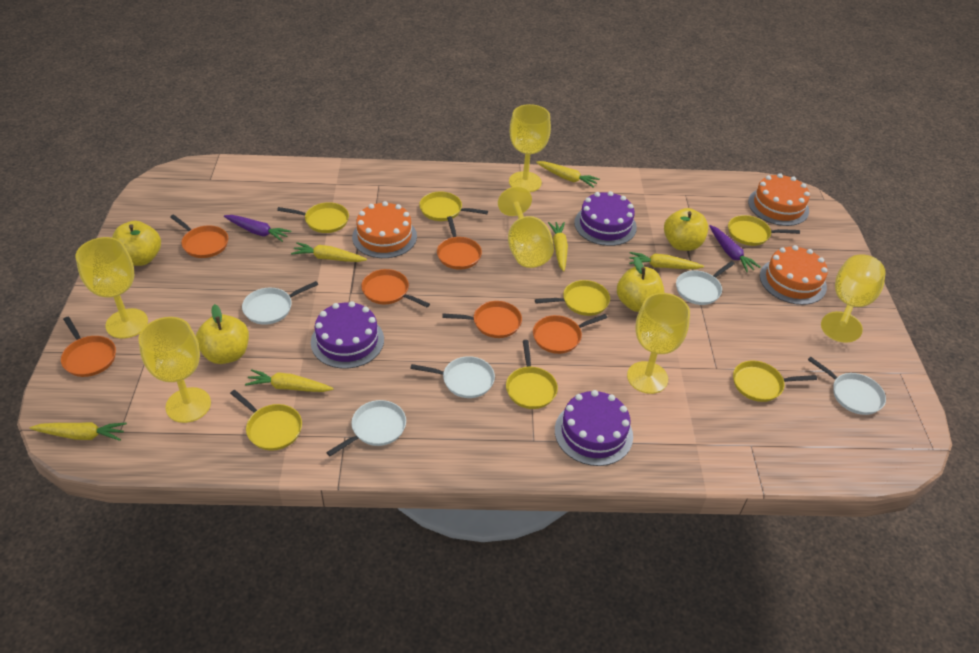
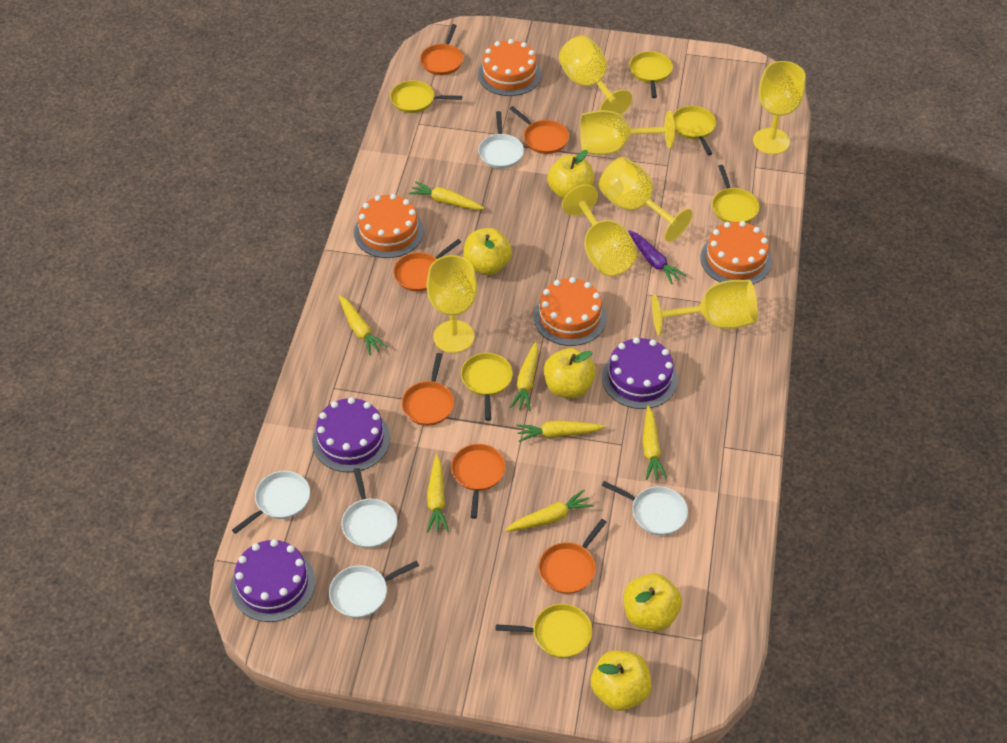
orange cake: [352,201,417,258] [748,173,810,226] [760,245,828,305] = 3 -> [354,194,424,258] [478,39,541,96] [533,277,607,346] [700,221,772,284] = 4
purple carrot: [224,215,291,242] [709,225,761,272] = 2 -> [628,230,686,284] = 1
yellow apple: [112,221,161,266] [196,304,249,364] [617,257,664,312] [664,208,708,251] = 4 -> [463,228,512,275] [544,348,596,398] [547,150,594,199] [591,650,652,711] [624,573,682,631] = 5
yellow carrot: [30,422,127,441] [245,369,334,392] [291,242,367,262] [536,161,600,188] [548,222,568,272] [629,252,704,269] = 6 -> [339,295,387,355] [409,181,484,210] [427,454,449,533] [505,490,594,532] [510,342,538,411] [516,420,606,442] [642,406,667,480] = 7
yellow goblet: [76,237,148,339] [138,317,211,423] [498,186,554,268] [509,104,551,192] [627,293,690,394] [821,254,886,343] = 6 -> [426,255,477,353] [559,35,632,115] [562,184,637,276] [580,110,675,155] [598,157,693,242] [652,280,758,335] [753,61,806,154] = 7
yellow pan: [230,390,302,451] [277,202,349,233] [419,192,488,221] [506,340,558,409] [535,280,610,316] [728,215,800,246] [733,360,817,402] = 7 -> [390,80,462,113] [461,353,513,421] [496,604,592,658] [629,51,673,98] [673,106,716,155] [712,165,759,223] = 6

